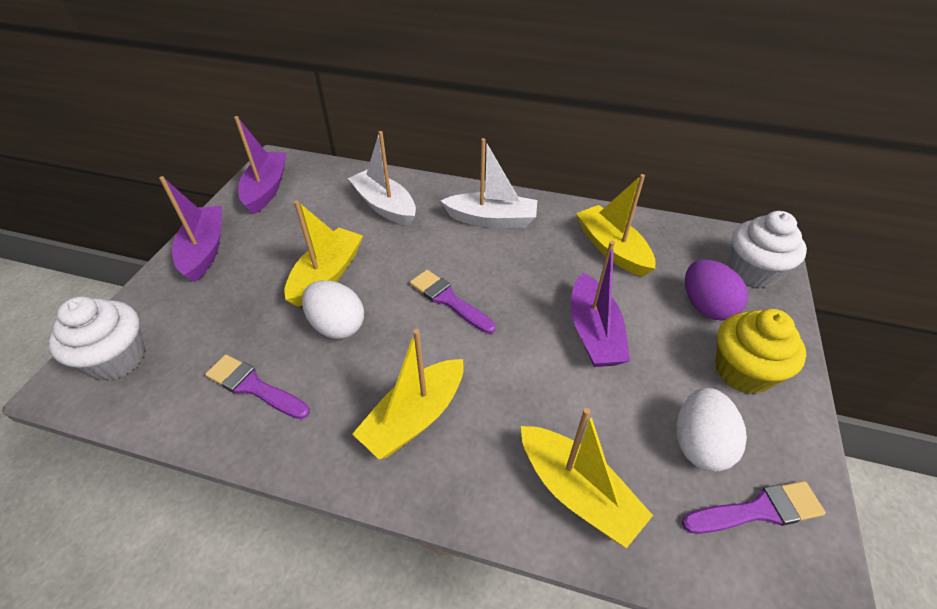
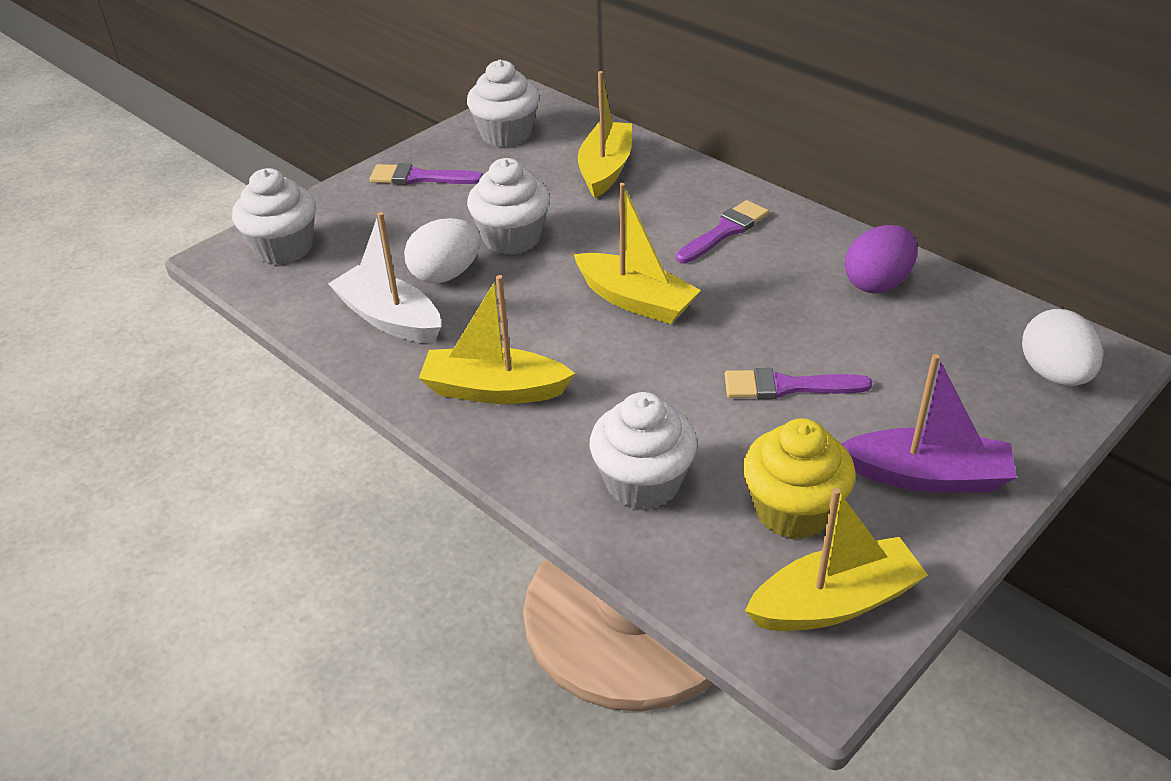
purple boat: [159,176,222,282] [234,116,286,214] [570,241,630,367] = 3 -> [842,354,1017,492] = 1
white boat: [348,131,416,226] [441,138,537,228] = 2 -> [328,212,441,343] = 1
white cupcake: [48,297,146,381] [729,211,807,288] = 2 -> [232,168,316,265] [467,60,539,147] [467,158,550,255] [590,392,697,510] = 4

